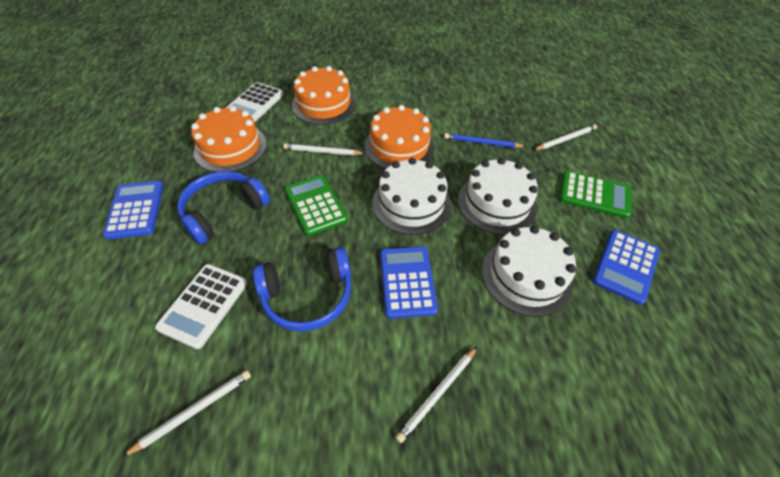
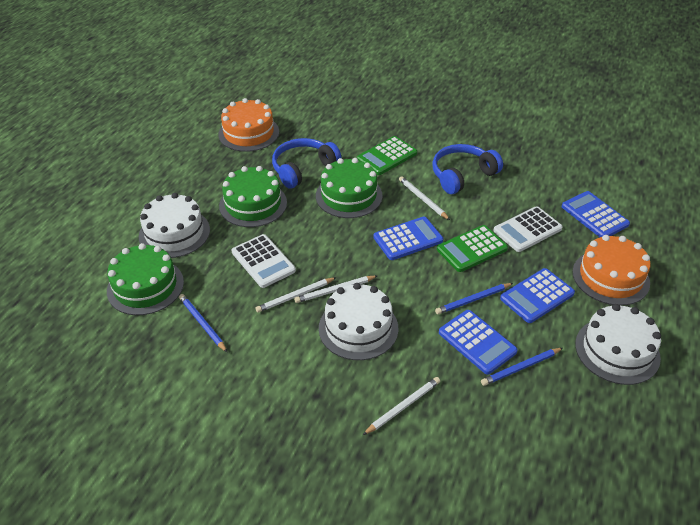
blue calculator: [103,181,164,240] [380,246,438,319] [593,230,660,305] = 3 -> [373,217,443,260] [439,310,518,374] [500,268,575,323] [562,191,630,237] = 4
blue pencil: [444,133,526,148] = 1 -> [179,294,227,352] [435,283,513,314] [481,348,563,386] = 3
green cake: none = 0 -> [107,243,184,315] [219,166,287,227] [316,158,382,218] = 3
orange cake: [191,106,267,172] [292,66,356,125] [365,105,435,169] = 3 -> [218,98,279,152] [573,235,651,305] = 2

